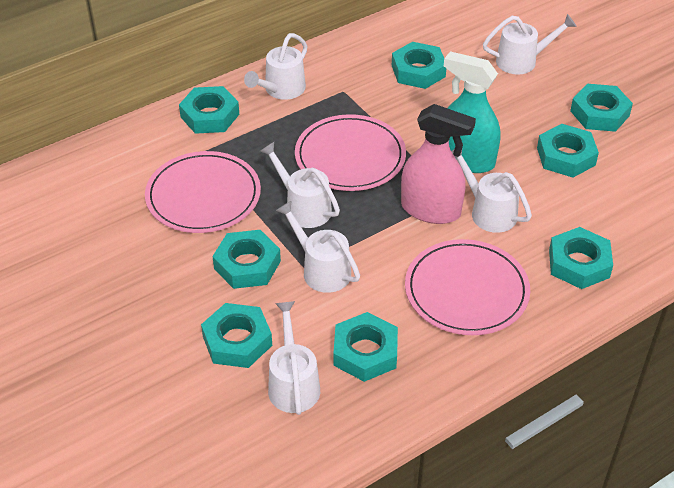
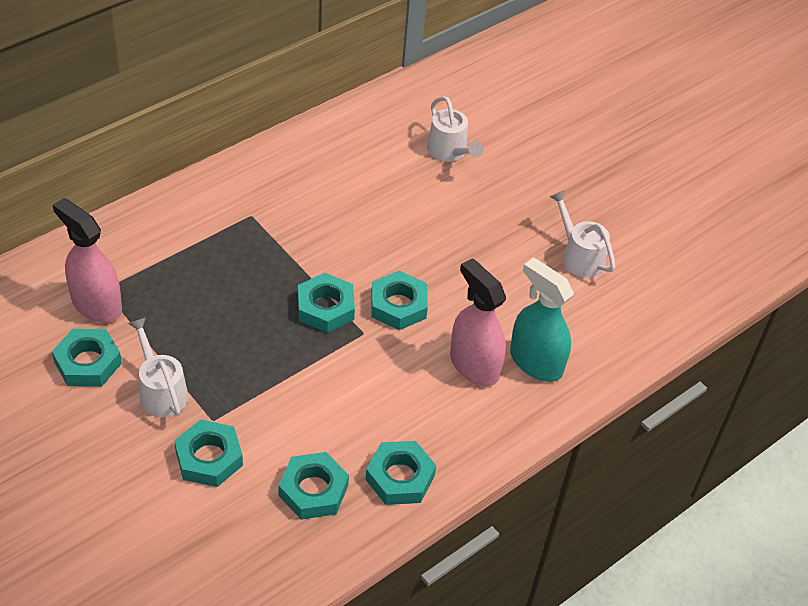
pink plate: [145,151,261,233] [295,114,406,191] [405,239,530,335] = 3 -> none = 0
pink spray bottle: [401,104,476,224] = 1 -> [53,198,122,323] [450,258,506,386] = 2
turquoise nut: [179,86,239,134] [201,303,272,368] [212,230,281,289] [334,312,398,382] [392,42,446,89] [537,124,599,177] [549,227,613,289] [570,84,633,132] = 8 -> [52,329,122,387] [174,419,243,487] [278,452,349,520] [298,273,355,333] [365,441,436,505] [371,271,428,330] = 6
white watering can: [244,33,307,100] [260,142,340,228] [268,301,320,415] [276,201,360,293] [451,150,532,233] [483,14,577,74] = 6 -> [128,318,188,417] [427,96,484,162] [550,190,615,278] = 3

